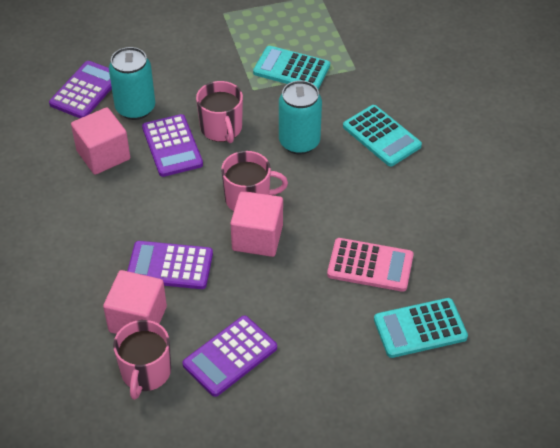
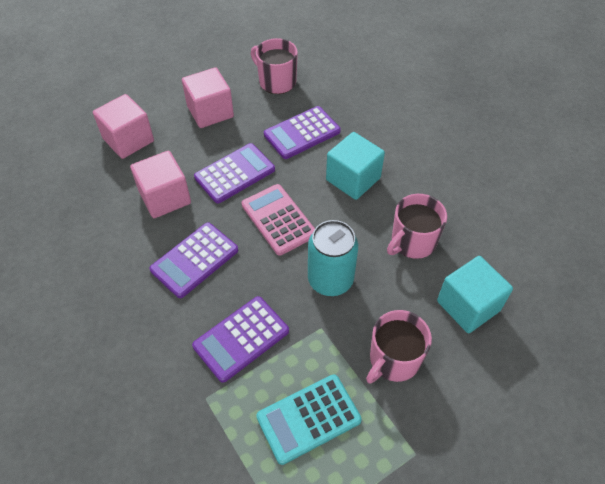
turquoise calculator: [253,46,330,89] [343,105,422,166] [374,298,468,358] = 3 -> [256,374,362,465] = 1
turquoise can: [109,47,155,120] [279,80,322,154] = 2 -> [308,220,358,296] = 1
turquoise cube: none = 0 -> [326,132,385,200] [437,256,513,333] = 2

